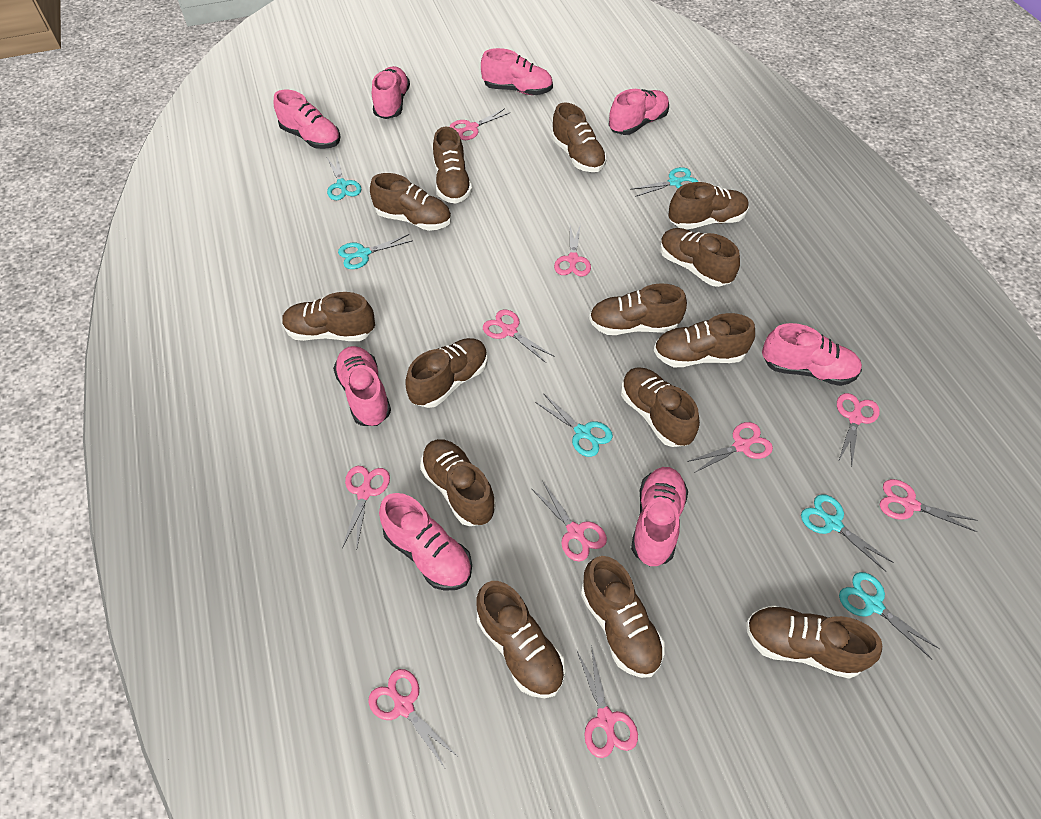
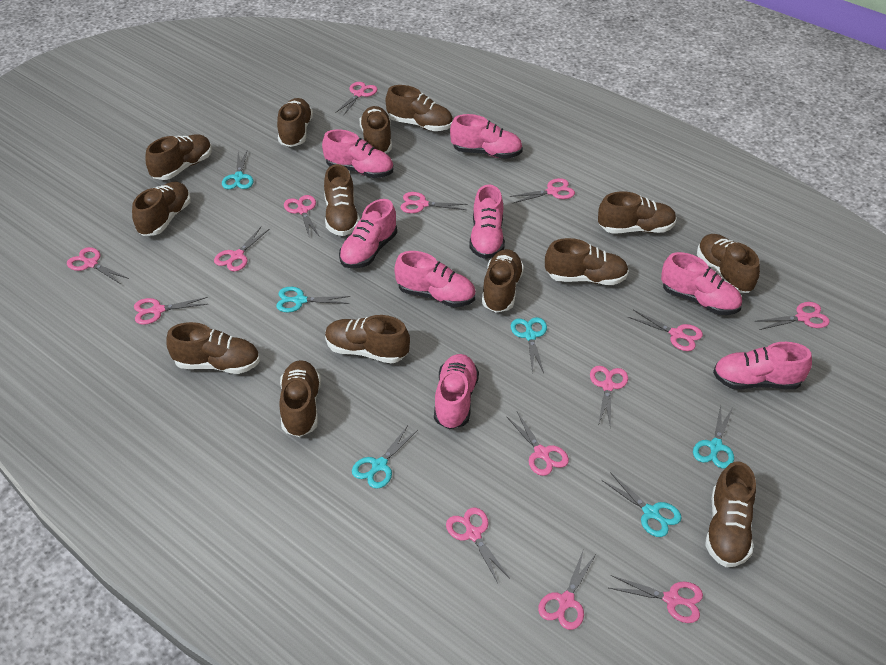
pink scissors: [342,466,390,548] [368,669,457,768] [450,109,511,140] [483,310,553,363] [531,482,607,561] [554,224,591,277] [576,645,638,758] [687,422,773,473] [837,393,880,467] [880,479,977,532] = 10 -> [67,247,129,284] [134,297,208,325] [214,227,269,271] [284,195,320,238] [335,82,377,116] [400,192,468,213] [446,508,509,583] [506,412,569,476] [509,178,575,203] [538,551,596,630] [590,366,628,428] [609,575,703,623] [628,310,703,351] [754,302,830,330] = 14

